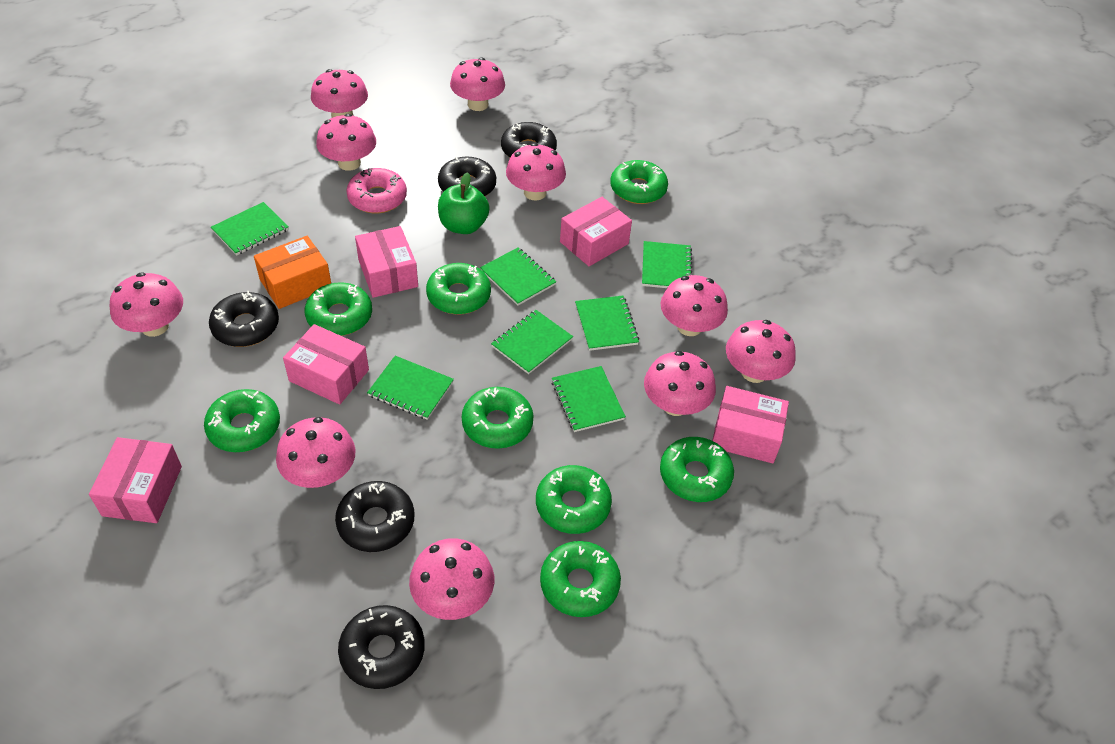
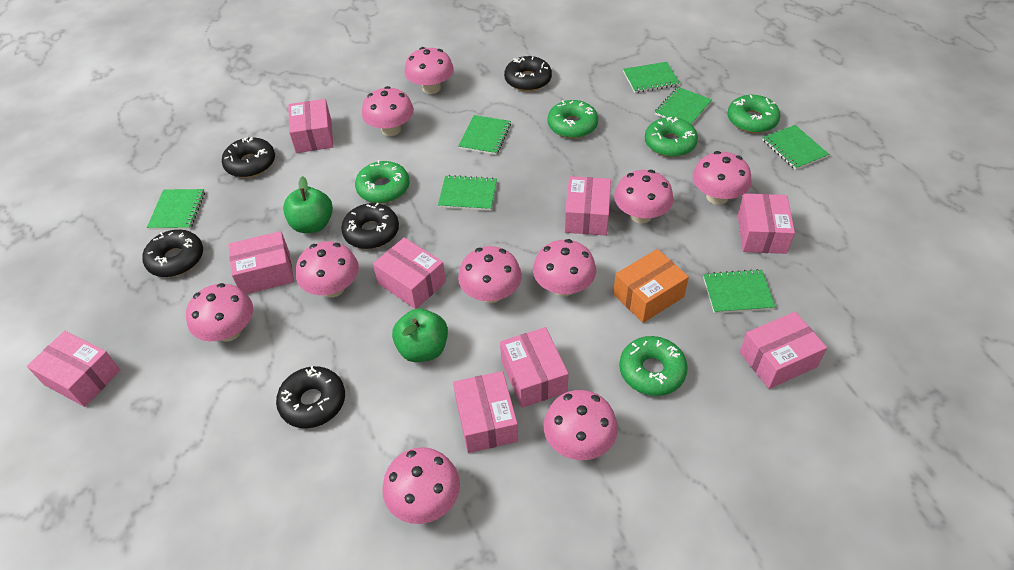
green apple: [438,172,490,234] = 1 -> [283,176,333,233] [392,309,448,362] = 2
green donut: [204,389,280,452] [305,282,372,336] [426,263,491,315] [462,387,534,449] [536,465,612,534] [540,541,621,617] [610,160,668,204] [660,437,734,502] = 8 -> [355,160,410,203] [547,100,598,138] [619,336,688,396] [645,117,698,157] [727,95,780,133] = 5
pink box: [89,437,182,523] [283,324,369,405] [355,226,418,298] [560,197,632,266] [712,386,789,464] = 5 -> [27,331,120,407] [228,231,294,294] [288,99,333,153] [373,237,446,309] [453,371,518,453] [500,327,569,408] [565,176,611,236] [738,193,795,254] [740,312,827,389] = 9
pink donut: [346,168,407,214] = 1 -> none = 0

